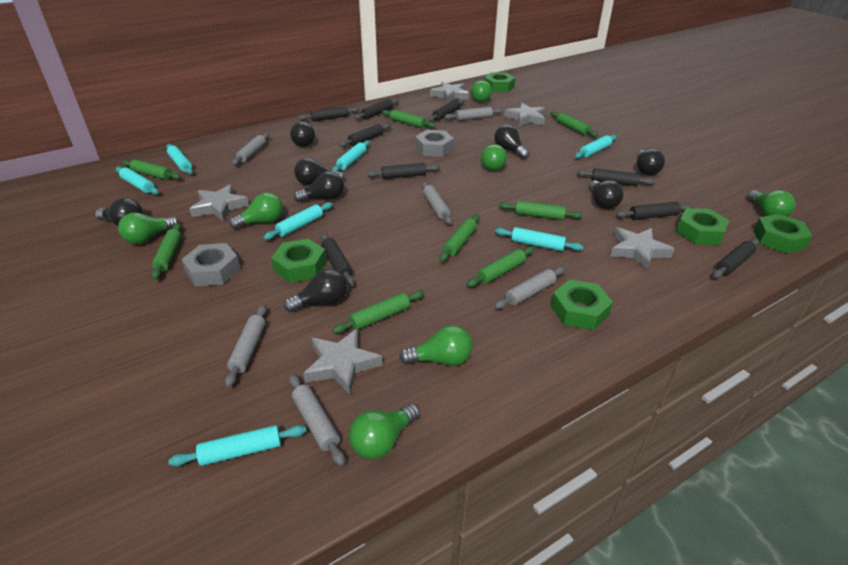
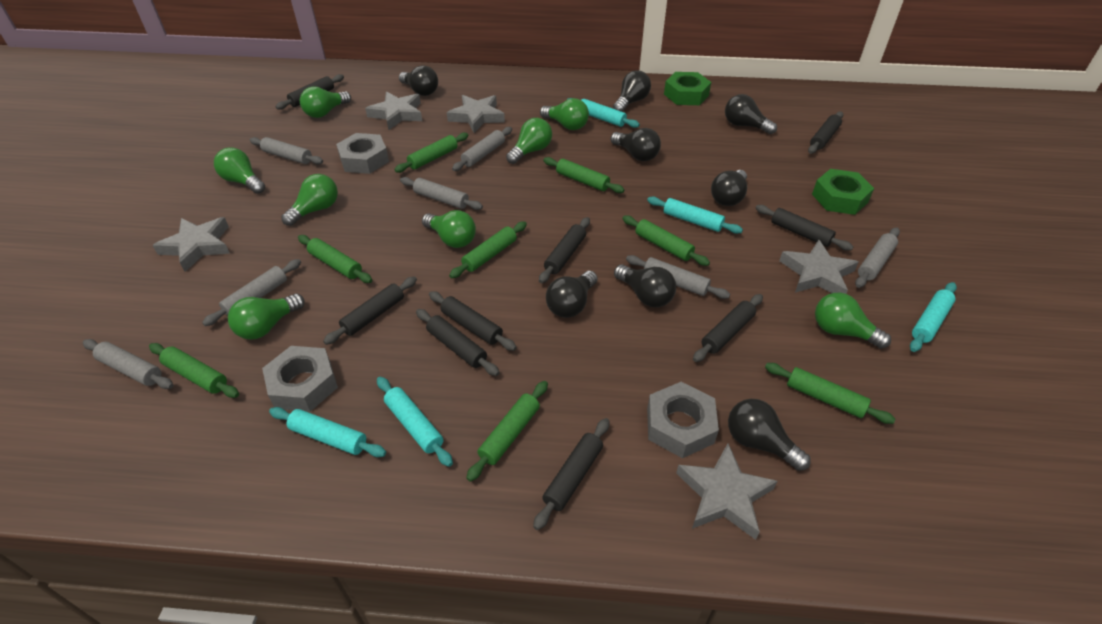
green light bulb: [118,212,179,244] [229,193,283,229] [349,403,420,459] [399,325,473,366] [471,81,492,103] [481,144,507,171] [747,190,795,217] = 7 -> [214,147,265,194] [228,294,305,340] [281,174,338,226] [300,86,351,118] [422,210,476,248] [506,118,552,164] [540,98,589,130] [815,293,891,349] = 8
green nut: [271,239,327,283] [484,72,516,92] [551,280,613,330] [676,208,730,245] [753,214,812,254] = 5 -> [664,72,711,105] [812,169,874,215] = 2
grey nut: [181,243,240,286] [415,130,454,157] = 2 -> [262,346,338,412] [336,133,389,174] [647,382,719,458] = 3
grey rolling pin: [225,305,267,387] [232,133,269,165] [289,374,345,466] [422,182,452,225] [444,107,503,121] [494,266,565,309] = 6 -> [83,339,174,389] [202,259,301,326] [250,137,323,164] [400,177,483,210] [452,127,512,171] [626,255,730,299] [855,228,900,288] = 7
turquoise rolling pin: [115,167,159,195] [166,144,193,174] [168,425,307,466] [263,202,333,240] [332,140,370,172] [495,227,584,251] [575,135,617,159] = 7 -> [269,407,386,457] [377,377,453,467] [567,98,640,128] [647,196,743,234] [910,282,957,352] = 5

